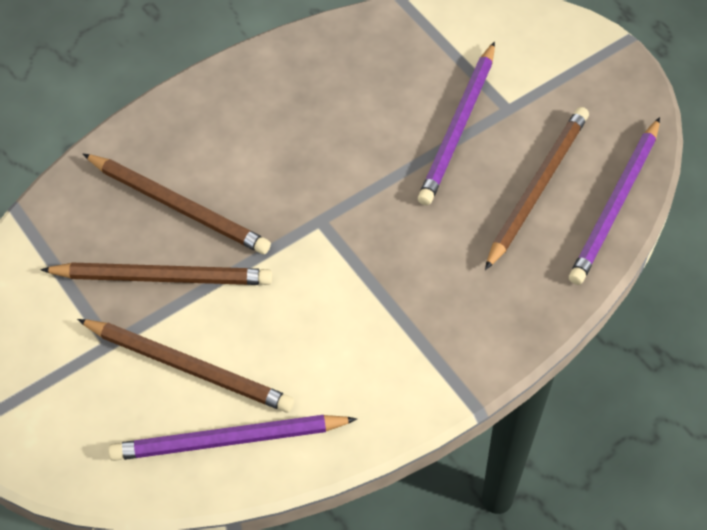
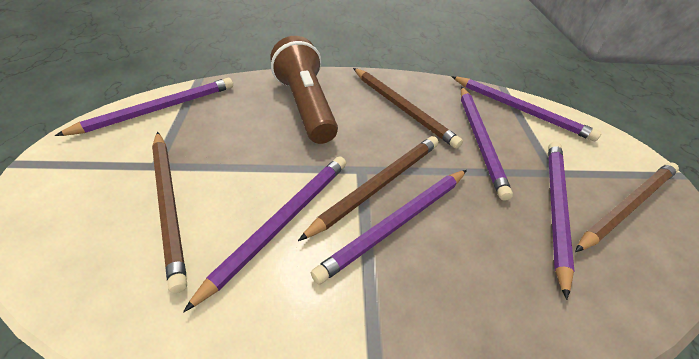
brown flashlight: none = 0 -> [270,36,338,144] = 1
purple pencil: [108,415,357,461] [418,41,495,205] [569,117,660,285] = 3 -> [55,78,233,136] [183,156,346,313] [311,170,467,284] [451,76,601,141] [461,87,513,201] [548,142,575,300] = 6

